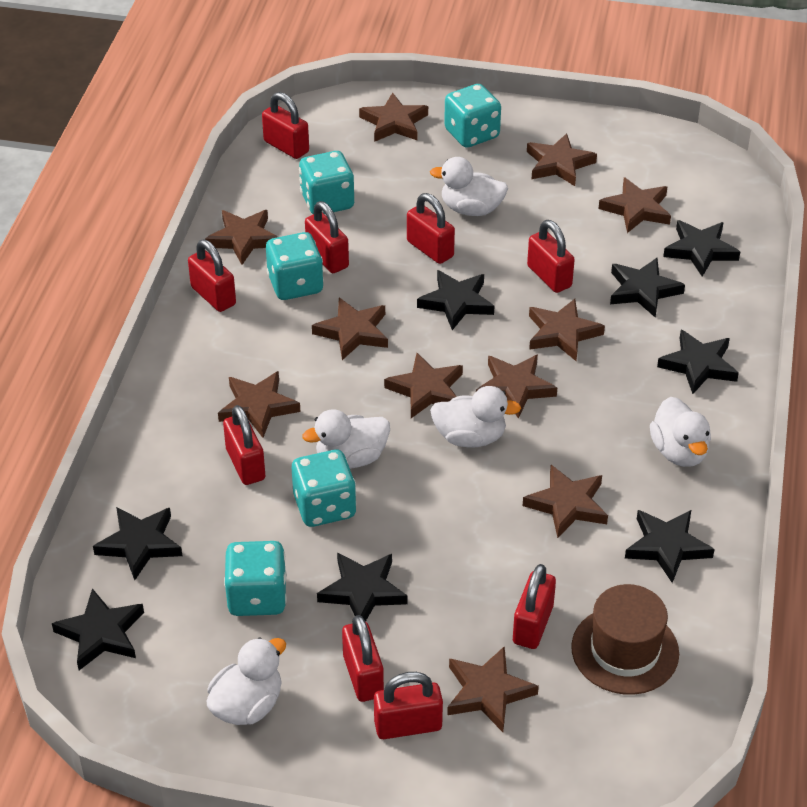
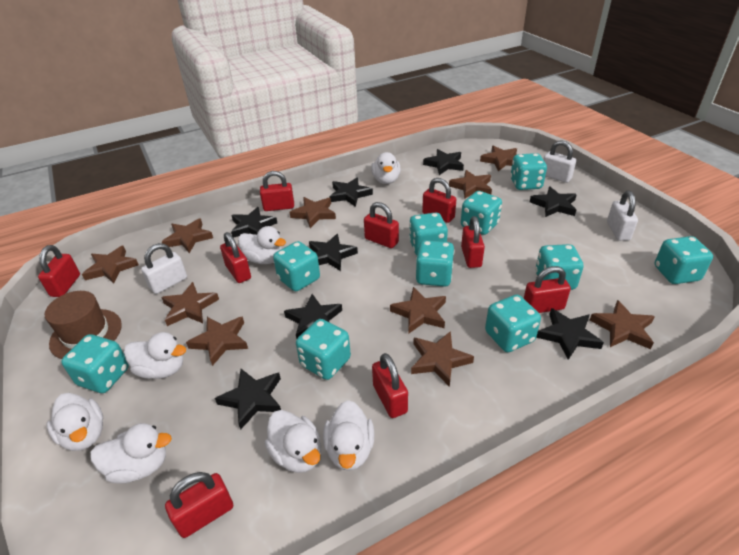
brown star: [205,210,278,265] [218,371,301,438] [312,298,388,360] [359,93,428,142] [384,353,463,418] [447,646,539,732] [476,354,557,419] [523,465,608,538] [527,133,597,186] [529,299,605,361] [599,177,671,233] = 11 -> [82,245,139,284] [161,282,219,326] [162,218,213,253] [186,316,248,366] [290,197,336,228] [390,287,446,334] [411,331,474,387] [449,170,492,198] [480,145,517,171] [590,300,655,349] = 10
turquoise dice: [224,541,287,616] [266,232,324,300] [292,450,357,527] [299,151,354,214] [444,84,501,148] = 5 -> [61,334,129,393] [273,241,320,291] [296,319,351,380] [409,212,448,255] [416,240,455,287] [461,191,502,235] [485,295,541,352] [510,153,547,190] [535,244,583,290] [655,236,713,284] = 10
white duck: [207,637,286,725] [302,409,390,469] [430,157,508,216] [430,386,521,447] [650,397,711,467] = 5 -> [47,393,103,451] [90,423,172,483] [124,332,186,379] [238,226,286,264] [264,410,321,473] [323,400,374,471] [371,152,401,184] = 7
white padlock: none = 0 -> [141,243,187,294] [543,140,576,183] [607,191,638,241] = 3

